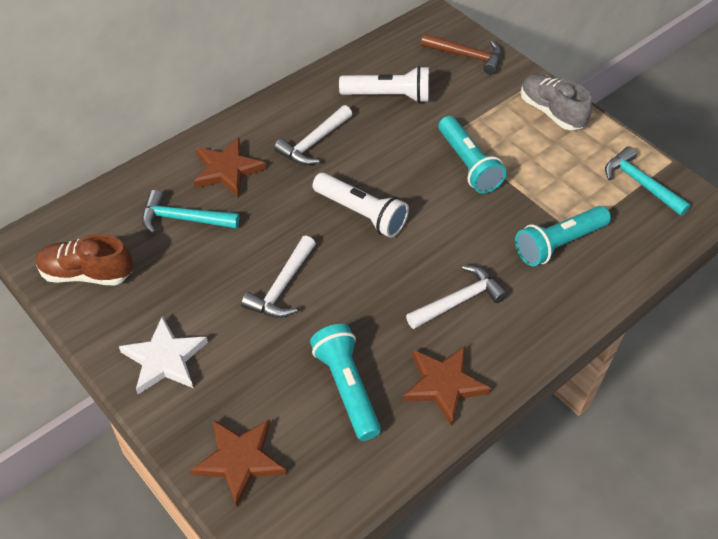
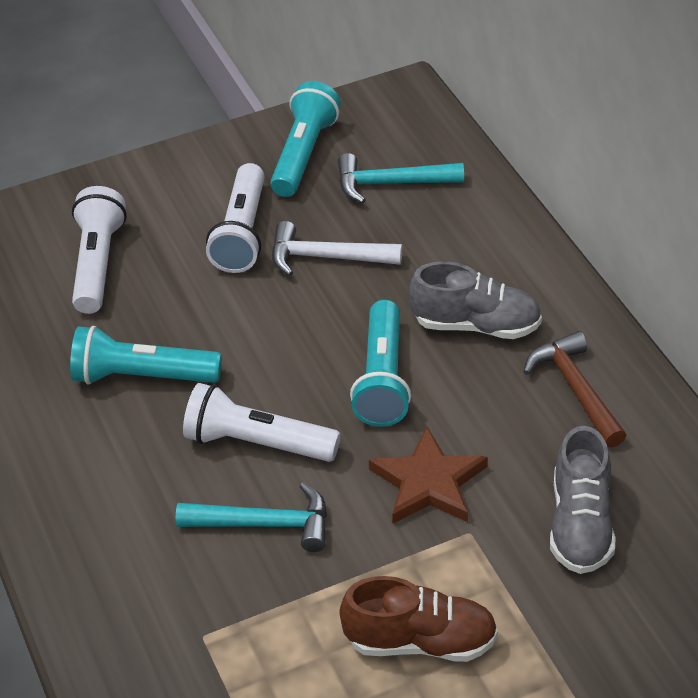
brown star: [190,419,286,507] [194,138,266,198] [403,346,491,426] = 3 -> [369,426,488,524] = 1
grey shoe: [521,74,592,130] = 1 -> [409,262,542,339] [550,426,615,574] = 2
white flashlight: [312,173,409,238] [339,66,429,103] = 2 -> [72,186,127,314] [183,383,340,462] [206,163,265,273] = 3
white hammer: [241,236,316,318] [274,105,352,165] [406,265,508,329] = 3 -> [272,221,402,276] = 1
white star: [119,316,208,394] = 1 -> none = 0

